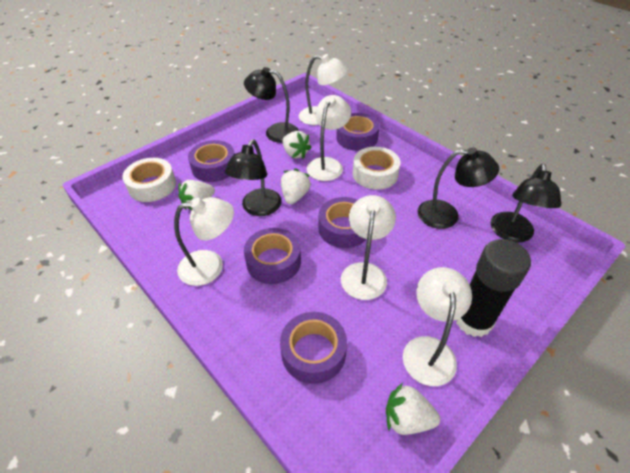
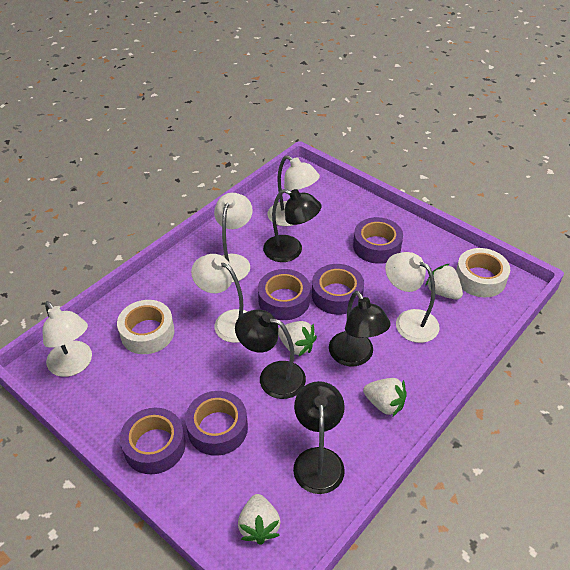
black glue stick: [456,239,531,337] = 1 -> none = 0

